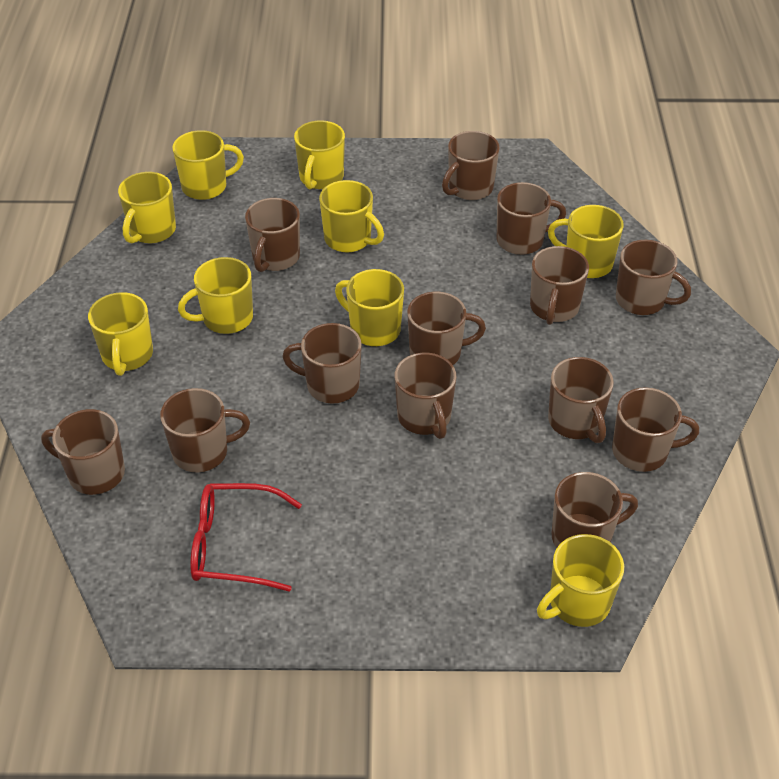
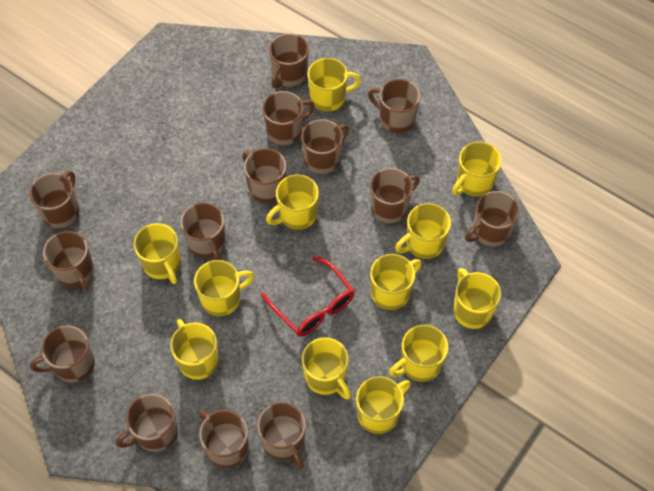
brown mug: [41,409,125,495] [160,388,250,473] [245,198,300,272] [282,323,362,404] [395,353,457,439] [407,292,486,365] [442,131,500,200] [497,182,566,255] [530,246,589,325] [548,357,614,443] [552,472,638,548] [612,387,699,472] [616,240,691,315] = 13 -> [29,170,79,228] [30,325,95,383] [43,231,94,291] [116,394,178,452] [180,203,226,260] [199,409,249,468] [242,148,286,204] [257,402,306,469] [262,91,315,145] [269,33,309,89] [301,119,349,174] [368,79,420,133] [370,168,420,223] [465,191,520,247] = 14
yellow mug: [88,292,153,376] [118,172,176,244] [172,130,244,200] [178,257,253,334] [294,120,345,189] [319,180,384,252] [335,269,404,346] [537,534,624,627] [548,205,624,278] = 9 -> [134,223,181,284] [170,319,219,380] [194,260,254,317] [266,174,319,230] [302,337,351,400] [307,58,361,112] [356,376,411,434] [370,254,422,310] [389,325,448,382] [395,203,451,259] [452,142,502,197] [453,268,501,329] = 12

